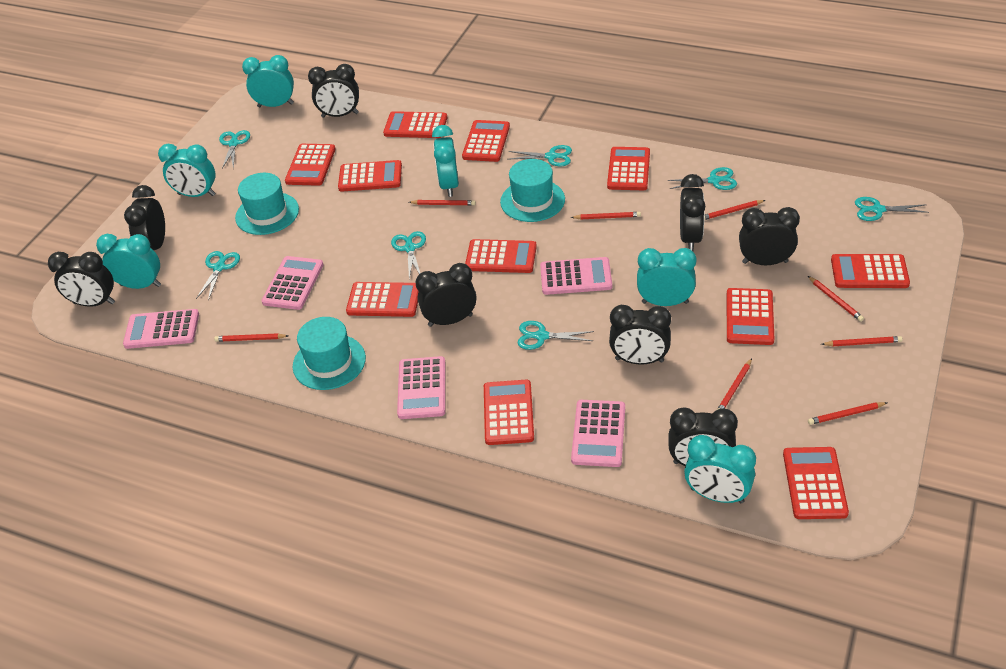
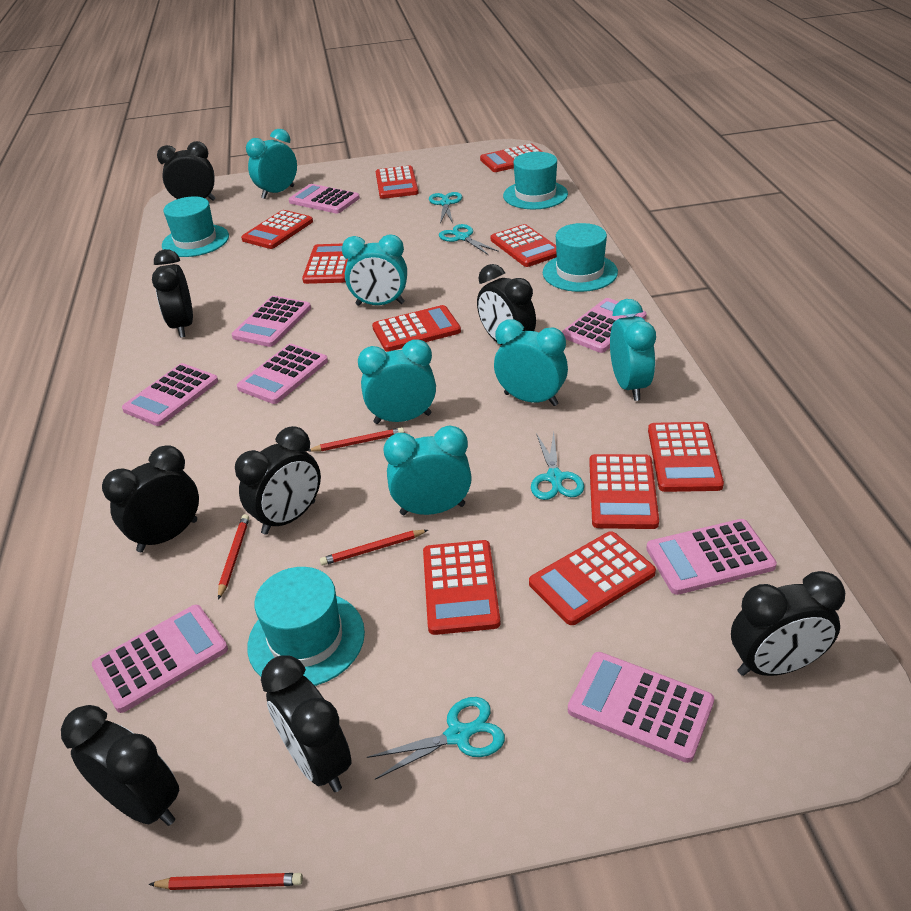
pink calculator: [123,309,199,349] [261,256,324,310] [397,356,445,419] [540,257,612,295] [571,400,625,467] = 5 -> [92,605,228,713] [122,363,218,426] [232,296,311,347] [237,344,328,404] [289,184,360,214] [562,298,647,353] [568,652,714,763] [646,519,777,595] = 8
red calculator: [285,144,336,186] [338,160,402,192] [346,282,419,317] [383,111,447,138] [462,120,510,162] [465,239,537,273] [484,380,534,445] [607,147,650,191] [727,288,774,345] [783,447,849,519] [831,254,910,288] = 11 -> [241,210,313,249] [302,243,349,284] [372,305,461,352] [376,166,418,199] [423,540,500,635] [480,144,543,172] [491,224,557,267] [529,531,656,625] [589,454,659,529] [648,422,724,492] = 10
red pencil: [214,333,289,342] [409,200,476,205] [571,212,641,219] [704,200,765,220] [717,358,752,410] [808,276,864,322] [808,402,888,425] [821,336,903,346] = 8 -> [149,873,303,890] [218,514,249,600] [308,427,404,452] [320,530,428,566] = 4
turquoise hat: [235,173,299,235] [293,317,366,390] [500,159,565,222] = 3 -> [162,196,229,257] [247,567,365,686] [503,152,568,209] [543,223,618,292] = 4
turquoise scissors: [196,251,240,301] [219,130,250,169] [391,231,426,279] [507,145,572,166] [518,321,594,350] [668,167,737,190] [855,197,929,221] = 7 -> [367,697,505,780] [429,192,462,223] [439,224,499,255] [531,432,584,500] = 4

